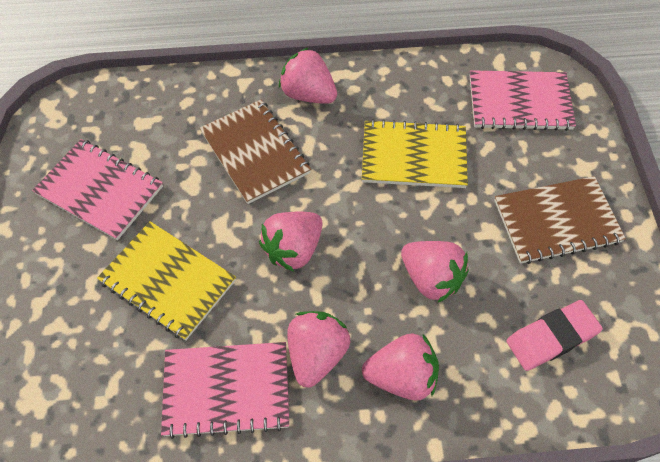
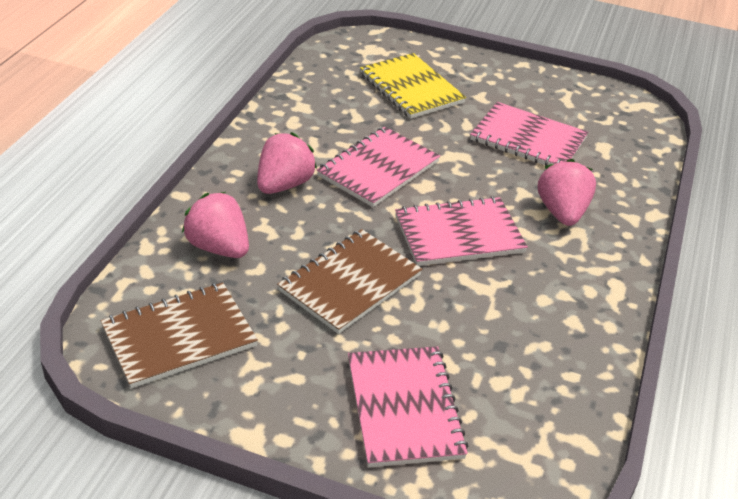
pink eraser: [506,300,603,371] = 1 -> none = 0
pink notebook: [32,139,163,240] [161,342,289,439] [470,70,576,131] = 3 -> [317,126,440,207] [348,346,469,467] [395,196,528,266] [470,102,588,166] = 4
pink strawberry: [259,212,323,272] [279,47,337,104] [287,311,350,388] [362,333,439,401] [401,241,469,303] = 5 -> [182,192,249,258] [257,132,317,194] [538,159,596,226] = 3
yellow notebook: [97,221,236,341] [362,119,468,188] = 2 -> [360,53,466,119] = 1

